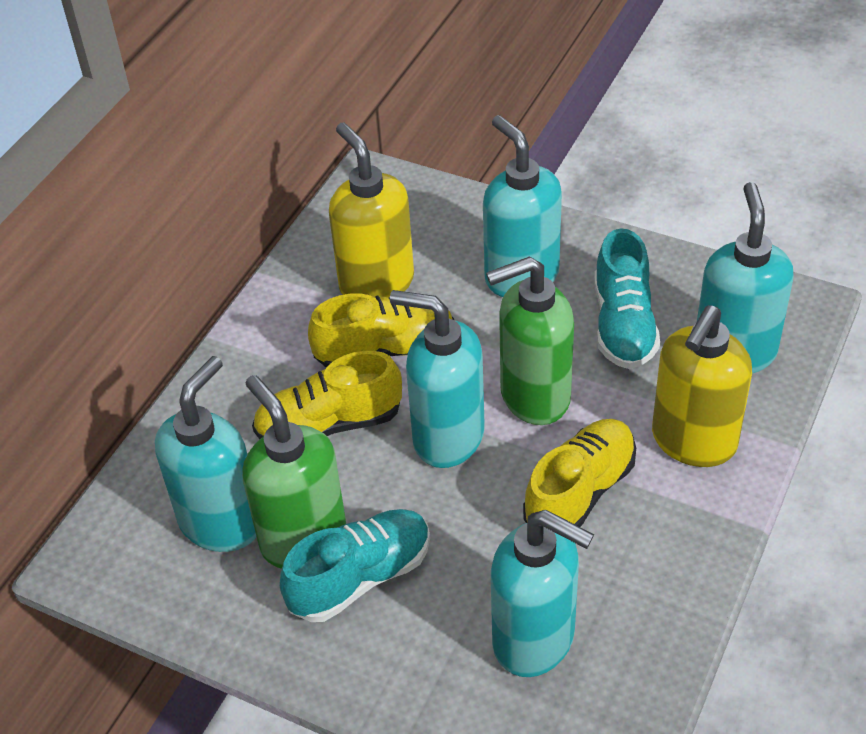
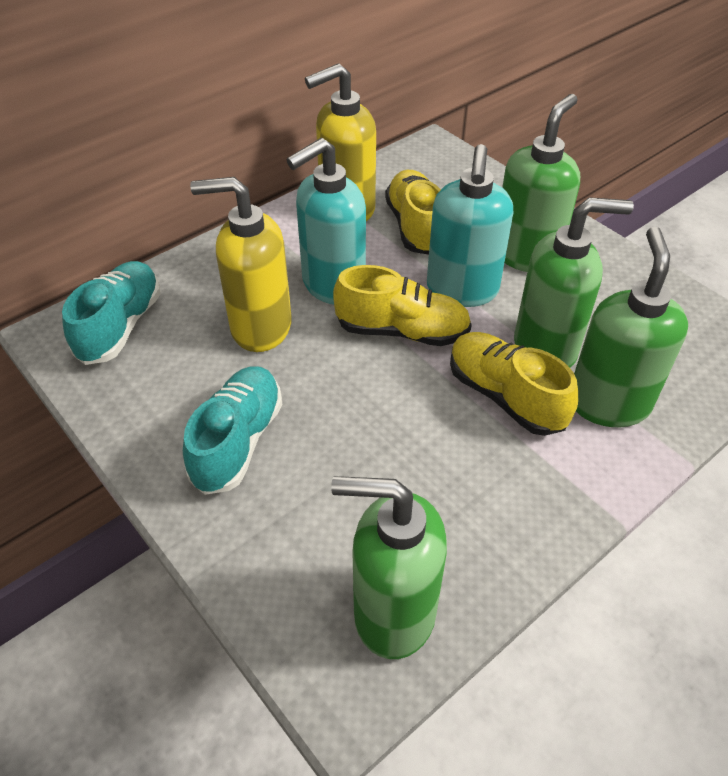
green soap dispenser: [242,375,346,569] [486,256,574,425] = 2 -> [331,476,447,659] [502,94,580,272] [514,197,634,368] [574,227,688,427] = 4
turquoise soap dispenser: [155,356,256,552] [390,290,485,468] [483,115,562,297] [491,510,594,677] [697,182,794,373] = 5 -> [286,138,366,305] [427,144,513,307] = 2

